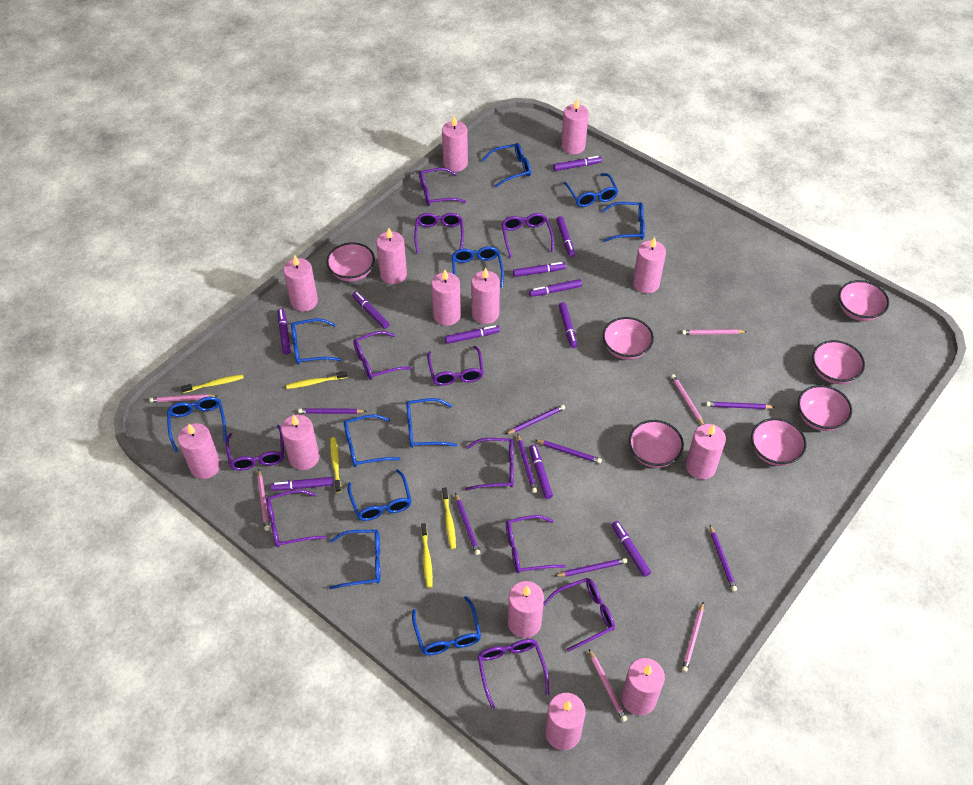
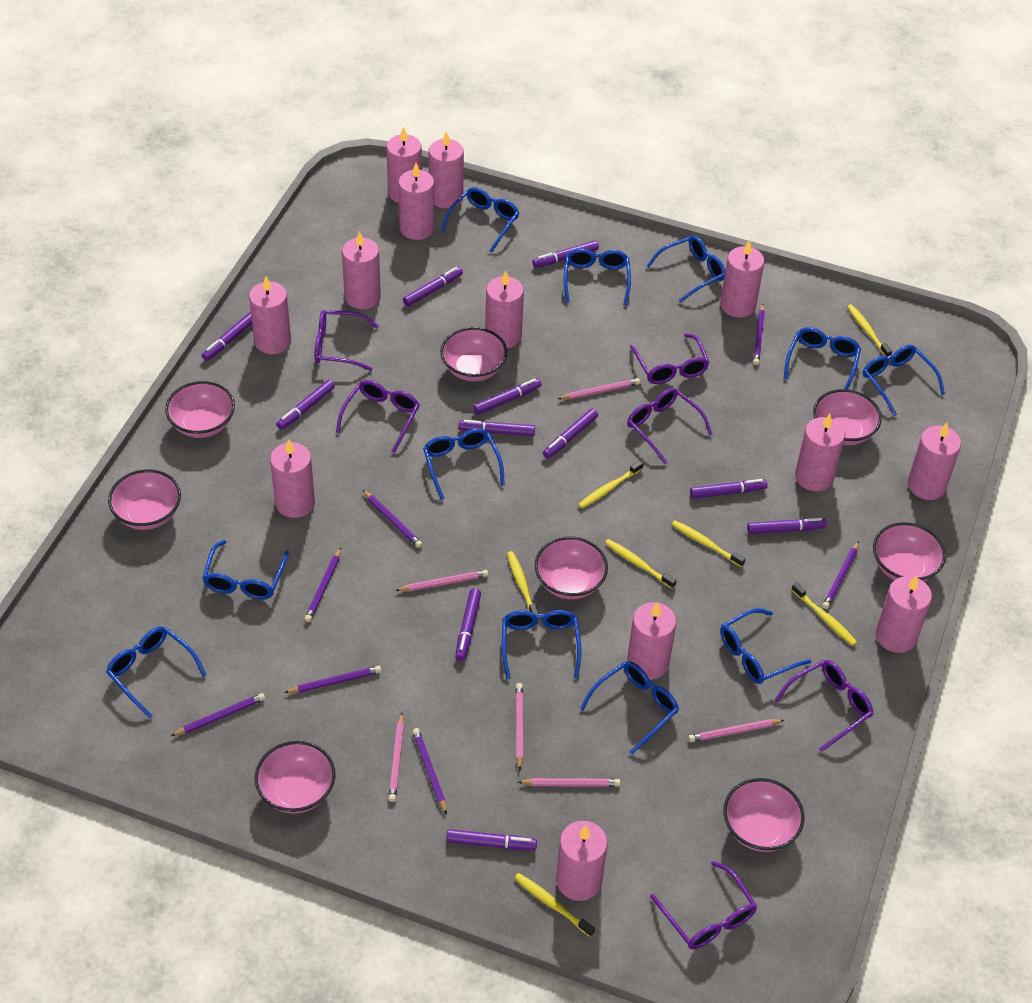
pink bowl: [326,242,375,282] [603,317,654,360] [629,420,684,468] [751,418,807,466] [798,385,852,431] [812,340,865,384] [839,280,889,321] = 7 -> [108,469,181,530] [165,381,235,438] [255,741,336,814] [440,327,507,381] [535,537,608,599] [723,778,804,852] [813,389,882,445] [873,522,946,582] = 8
purple glasses: [226,425,284,471] [266,490,326,547] [353,331,412,380] [414,213,464,254] [419,168,466,206] [427,346,484,386] [465,438,514,490] [477,639,549,709] [501,213,554,258] [506,515,566,573] [543,578,615,652] = 11 -> [315,310,379,371] [336,380,420,453] [627,388,713,464] [629,333,709,384] [650,861,757,949] [774,660,873,752] = 6
purple pencil: [298,408,367,414] [455,493,480,555] [506,405,565,434] [517,434,537,493] [535,440,602,464] [555,558,627,577] [706,402,774,409] [710,525,737,592] = 8 -> [171,693,265,736] [284,666,381,693] [304,548,341,622] [363,490,423,548] [412,728,447,815] [753,304,765,365] [822,541,859,609] = 7
yellow toothbrush: [181,374,244,393] [286,371,347,389] [330,437,341,493] [421,523,433,588] [442,488,456,549] = 5 -> [507,551,539,620] [514,873,595,937] [578,460,644,508] [605,539,676,589] [671,520,745,567] [792,582,857,646] [847,304,892,357] = 7

